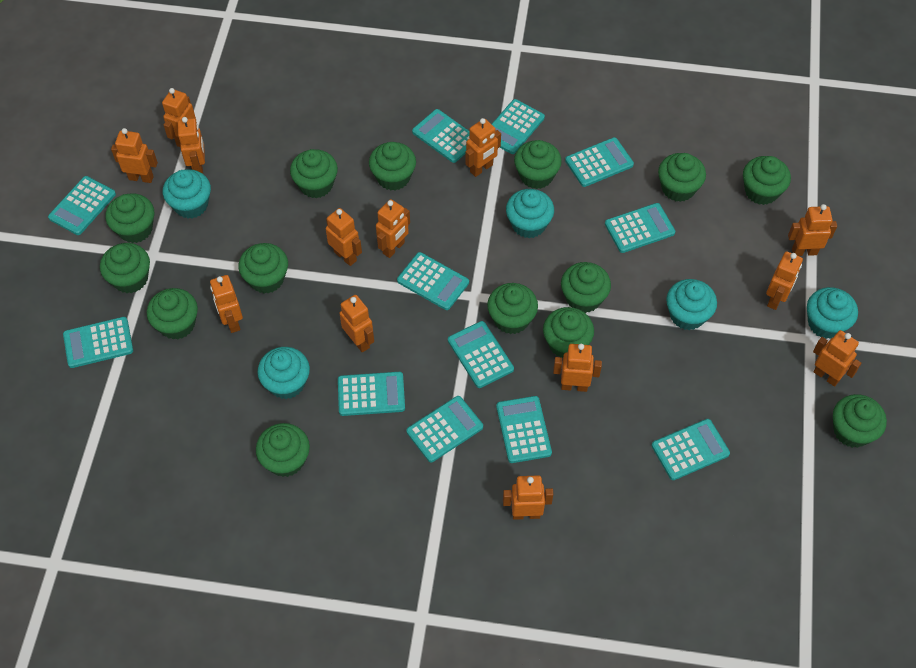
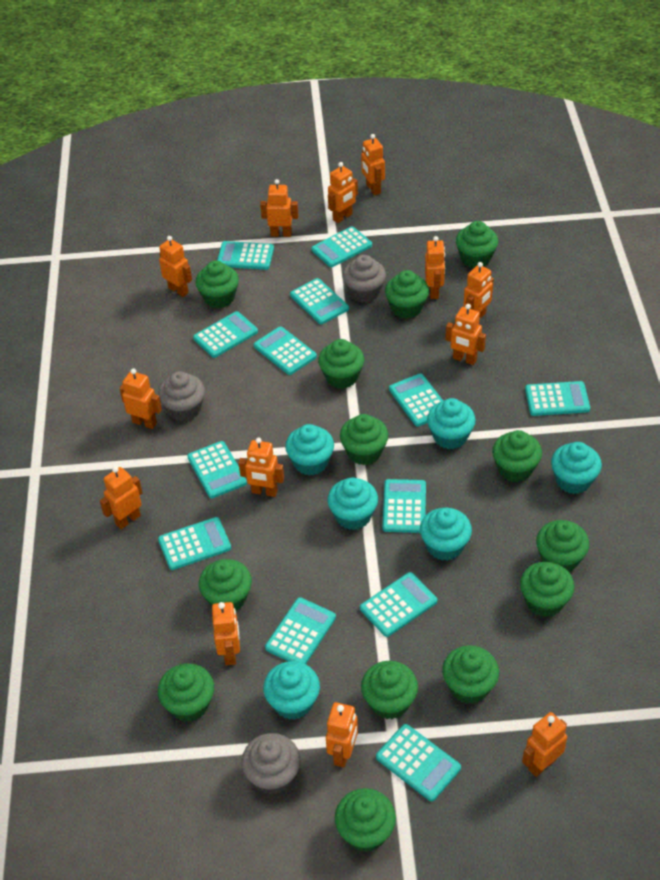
green cupcake: [100,243,150,293] [106,193,154,243] [147,288,198,339] [238,243,288,294] [256,423,310,477] [290,149,338,198] [369,142,416,191] [487,283,538,334] [514,140,562,189] [543,307,594,358] [561,262,611,313] [658,153,706,202] [743,156,791,205] [833,394,887,448] = 14 -> [158,663,214,722] [195,260,239,308] [199,559,252,611] [318,339,364,389] [335,788,396,852] [340,414,389,465] [361,661,418,719] [385,270,429,319] [442,645,499,704] [456,221,498,268] [492,430,542,482] [520,562,574,617] [536,520,589,572] = 13
grey cupcake: none = 0 -> [158,371,205,421] [241,733,301,794] [343,255,386,303] = 3
turquoise calculator: [48,176,116,235] [63,317,133,368] [338,372,405,416] [397,252,469,310] [406,396,483,462] [412,109,470,163] [448,321,514,388] [492,99,545,154] [496,396,552,463] [565,137,634,187] [605,203,675,253] [652,419,730,480] = 12 -> [158,517,231,570] [187,441,247,498] [193,311,258,358] [217,241,274,270] [254,327,317,375] [265,597,336,664] [290,278,349,324] [311,226,372,267] [360,572,437,637] [376,724,461,801] [383,479,426,533] [389,374,443,426] [525,381,590,416] = 13
turquoise cupcake: [163,169,211,218] [257,347,310,399] [506,189,554,238] [666,279,717,330] [807,287,858,339] = 5 -> [263,661,320,720] [285,424,334,475] [327,478,378,530] [420,508,472,561] [427,398,476,449] [551,442,602,494] = 6

